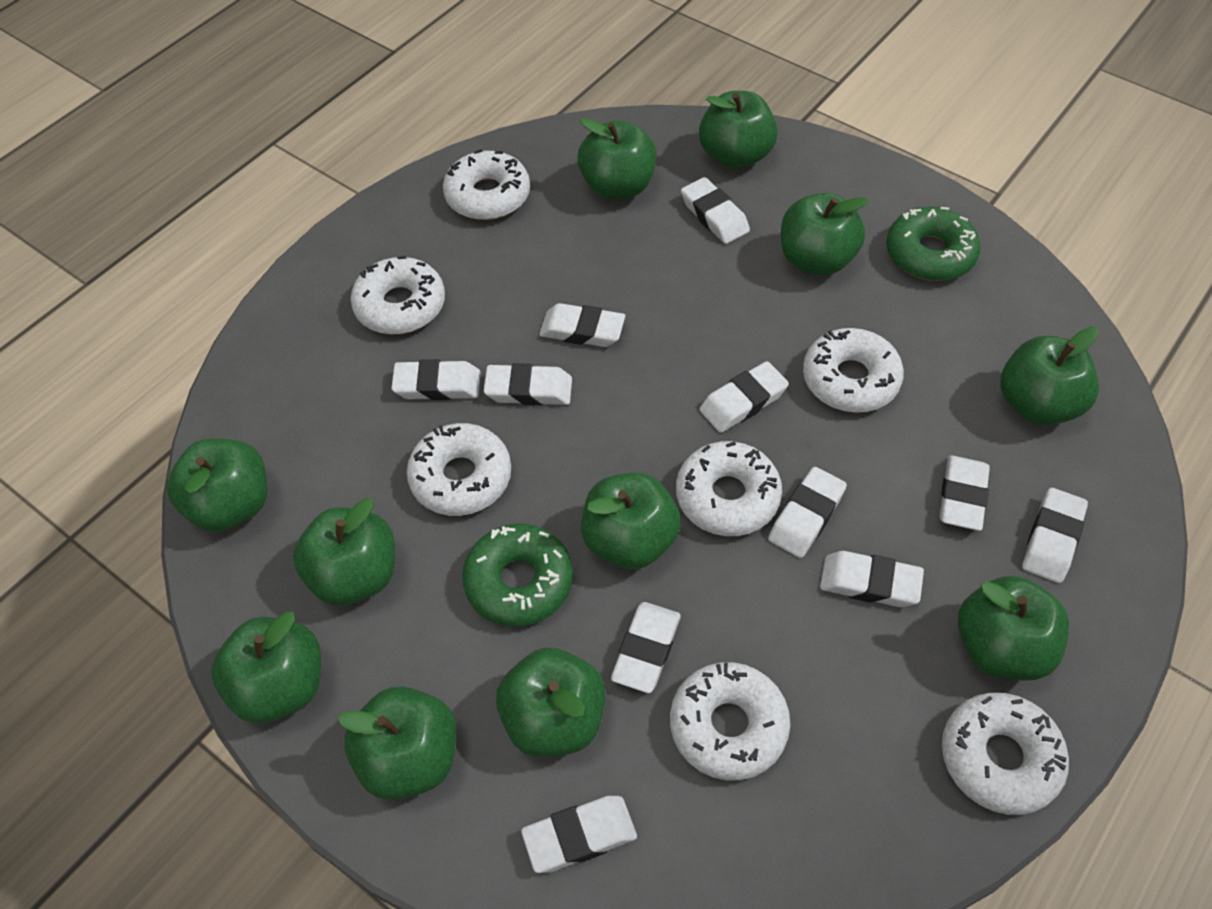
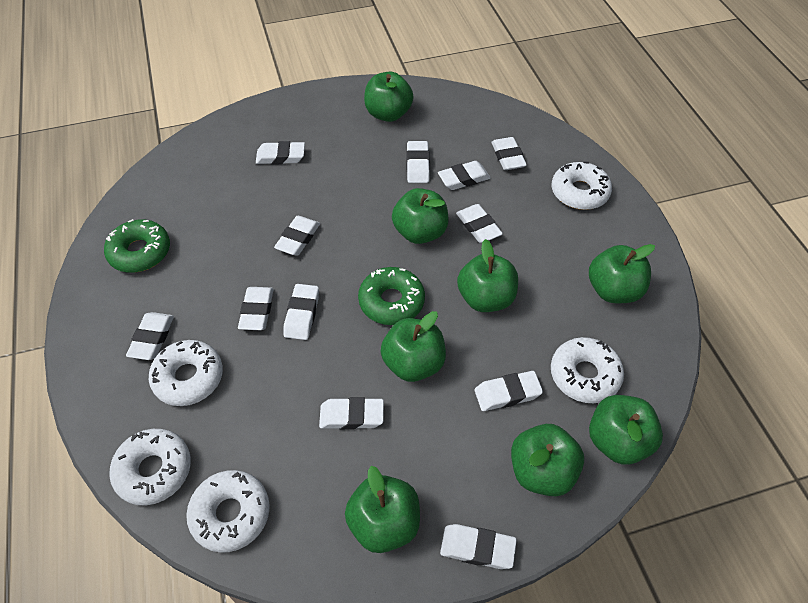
green apple: [167,439,268,532] [211,611,321,724] [293,498,395,606] [337,686,456,800] [496,647,605,757] [578,118,657,200] [581,473,681,569] [699,91,778,169] [781,193,869,276] [958,576,1069,681] [1000,327,1099,426] = 11 -> [345,466,420,553] [364,72,414,122] [381,311,446,382] [392,188,449,244] [457,239,518,312] [511,424,584,496] [589,244,655,303] [589,395,663,465] = 8
white donut: [351,256,445,335] [407,423,511,516] [443,149,530,220] [670,662,790,780] [676,441,782,536] [803,328,904,413] [942,693,1069,815] = 7 -> [109,429,191,505] [149,340,223,406] [186,470,270,553] [551,337,624,403] [552,162,612,210] = 5
white eraser: [391,359,481,401] [483,363,572,406] [521,796,637,873] [539,303,625,347] [611,602,681,693] [681,177,750,244] [700,361,789,433] [768,467,847,558] [820,551,924,607] [939,455,990,531] [1022,488,1088,583] = 11 -> [126,312,174,360] [238,287,274,330] [256,141,305,165] [274,216,320,255] [283,284,319,340] [319,397,384,430] [406,141,430,183] [438,161,491,190] [440,524,517,569] [456,204,503,243] [475,371,543,411] [491,137,527,170] = 12

